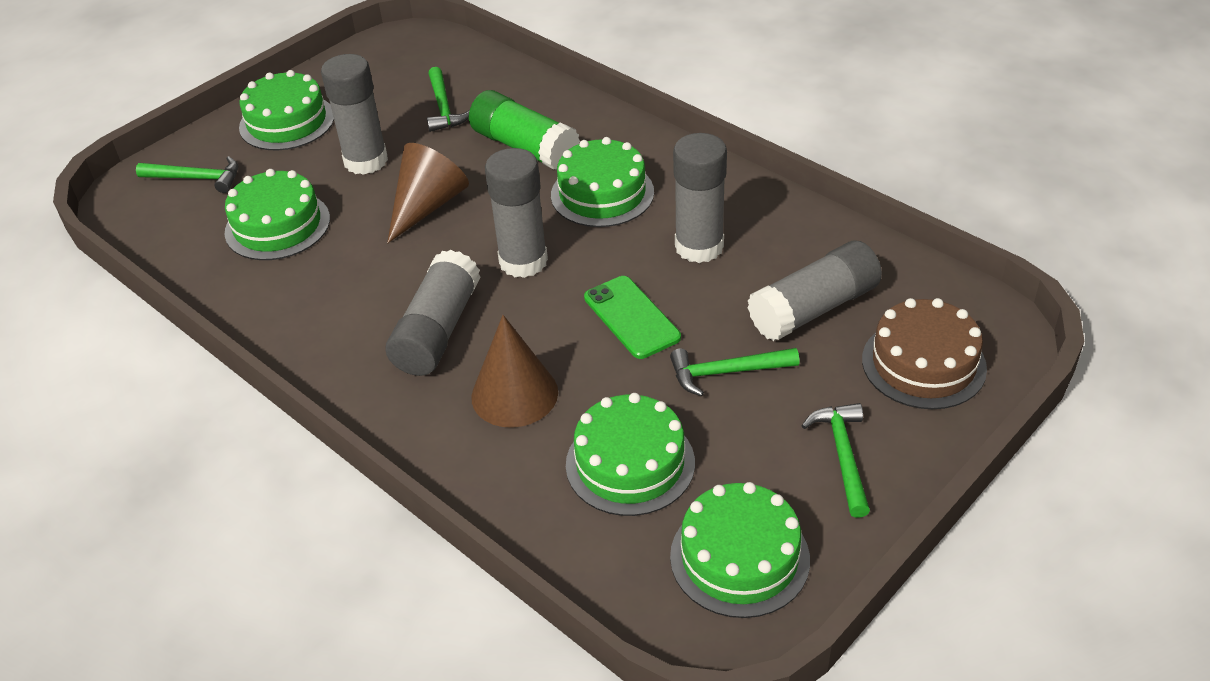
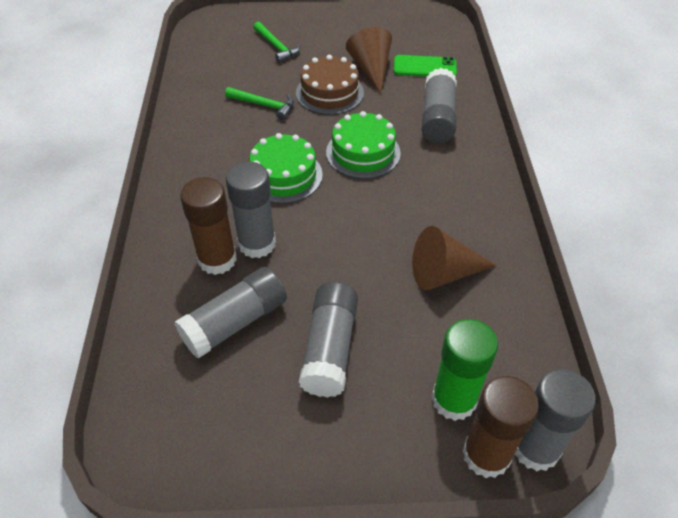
brown glue stick: none = 0 -> [180,177,237,275] [463,376,539,478] = 2
green cake: [225,169,330,260] [239,70,334,150] [551,137,654,227] [566,393,695,516] [670,482,810,618] = 5 -> [249,133,323,204] [326,111,401,179] = 2
green hammer: [136,156,238,193] [427,67,470,132] [670,348,799,396] [802,403,870,518] = 4 -> [225,87,294,120] [253,22,301,63] = 2

